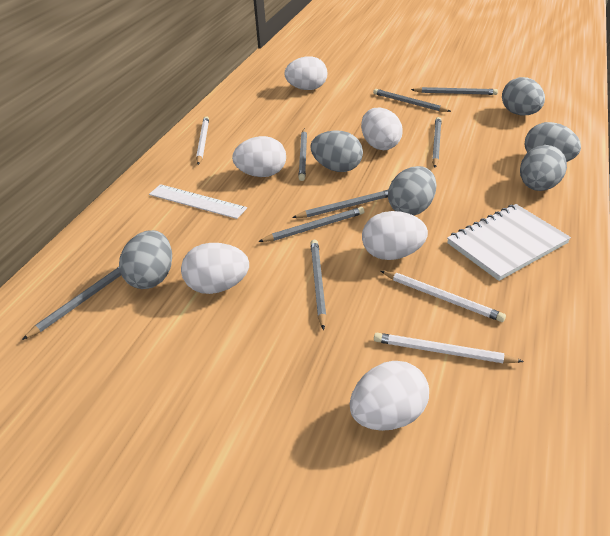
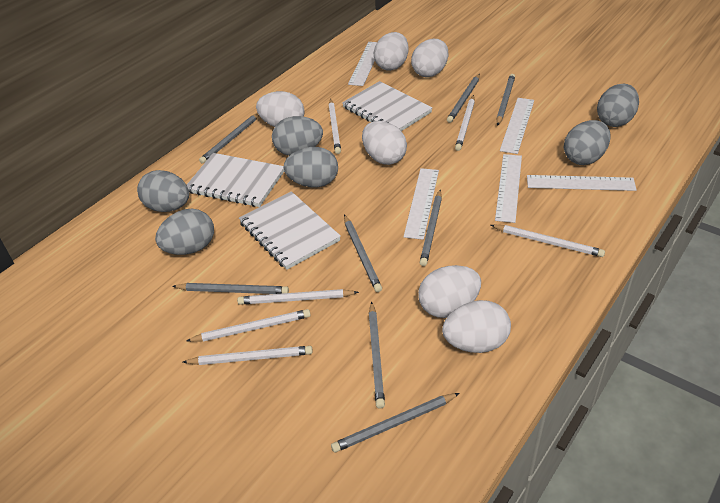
white notebook: [447,204,571,281] = 1 -> [187,153,284,207] [239,191,341,270] [342,81,432,131] = 3
white pencil: [196,116,209,165] [374,333,524,363] [381,271,506,322] = 3 -> [183,346,313,365] [186,309,311,342] [237,289,359,305] [329,98,341,154] [455,95,475,151] [491,225,605,257] = 6
white ruler: [149,184,247,219] = 1 -> [348,42,377,86] [403,168,439,240] [495,154,522,223] [500,98,534,154] [527,175,637,191] = 5

